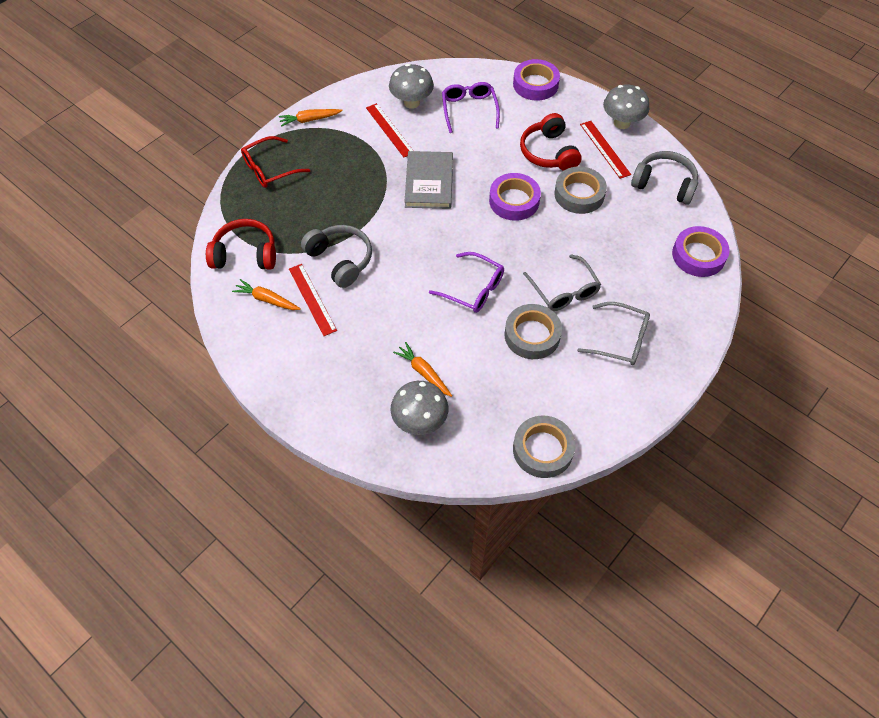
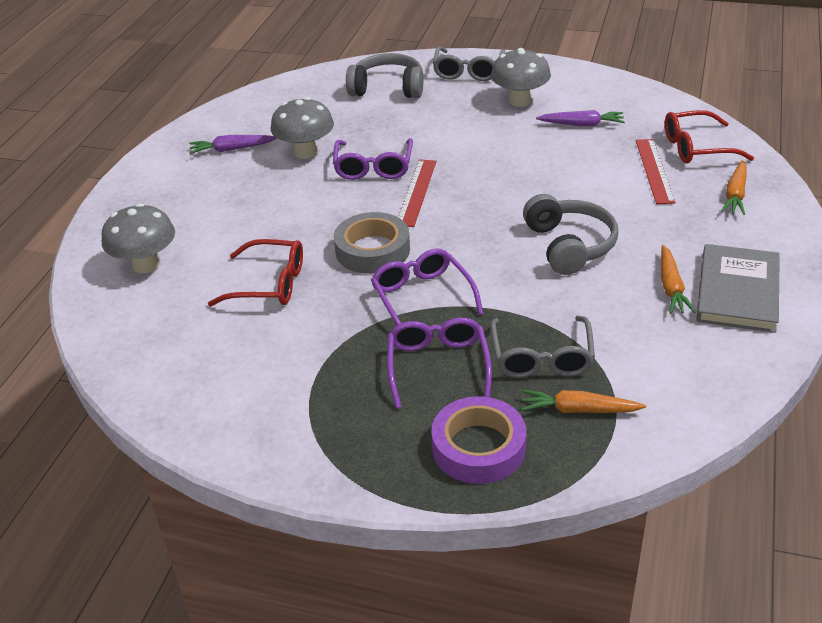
grey tape: [504,304,562,359] [513,416,576,478] [554,167,607,214] = 3 -> [334,212,410,274] = 1
purple carrot: none = 0 -> [189,135,277,154] [536,110,625,126] = 2
purple glasses: [429,252,504,313] [442,82,500,133] = 2 -> [333,138,413,180] [371,248,484,325] [387,318,492,409] = 3
purple tape: [489,173,541,221] [513,59,560,101] [672,226,730,277] = 3 -> [431,396,526,484] = 1
red glasses: [241,136,310,188] = 1 -> [208,239,303,306] [665,110,754,163] = 2
red headphones: [206,219,276,270] [520,113,582,171] = 2 -> none = 0
red ruler: [289,264,337,336] [366,103,413,157] [580,121,631,179] = 3 -> [398,159,437,227] [636,139,676,204] = 2

